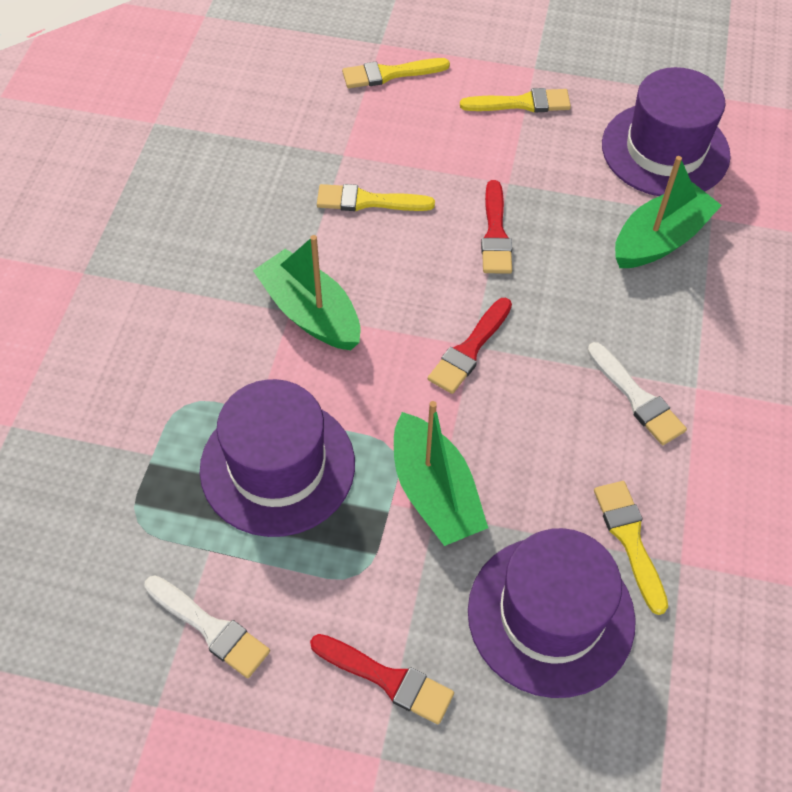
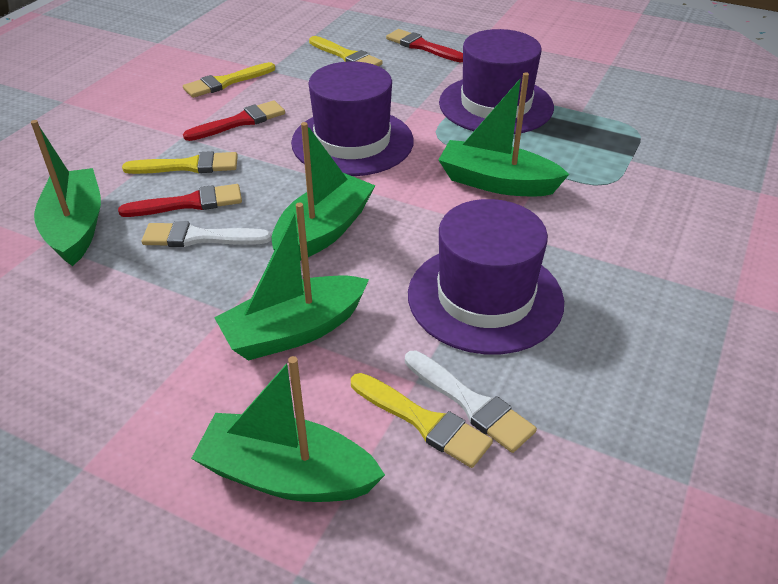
green boat: [253,235,360,350] [394,401,488,546] [615,156,722,268] = 3 -> [31,120,101,266] [191,356,385,502] [214,202,369,361] [272,122,376,261] [439,72,569,196] = 5

